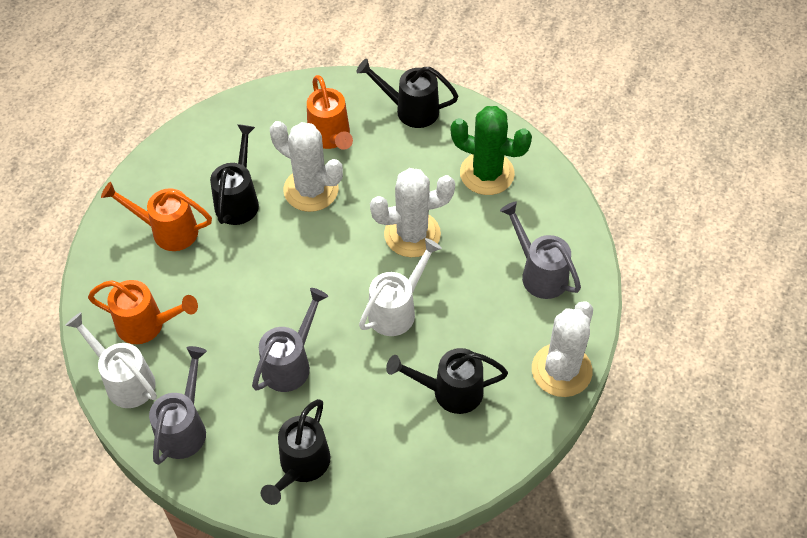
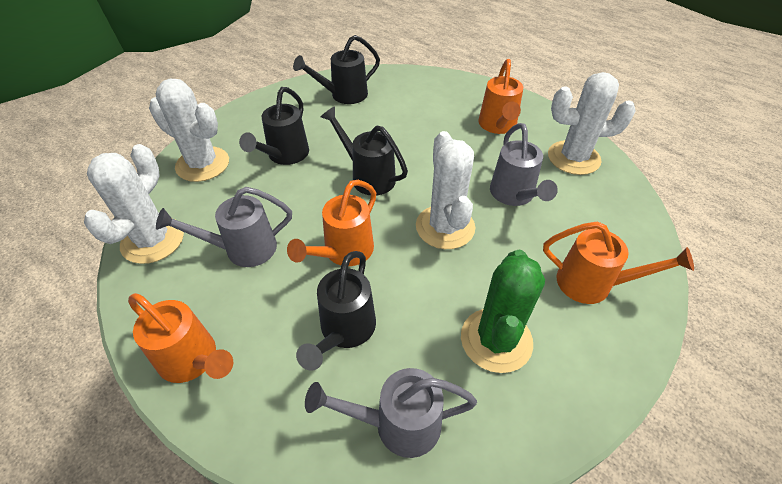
orange watering can: [88,280,198,344] [101,182,212,251] [307,75,353,150] = 3 -> [128,293,233,383] [287,180,376,266] [478,59,523,134] [543,221,694,304] = 4
white cactus: [270,121,343,212] [370,168,455,257] [532,301,593,397] = 3 -> [84,144,184,264] [149,79,229,182] [416,131,475,249] [548,72,636,175] = 4
white watering can: [65,312,157,408] [359,238,442,336] = 2 -> none = 0

